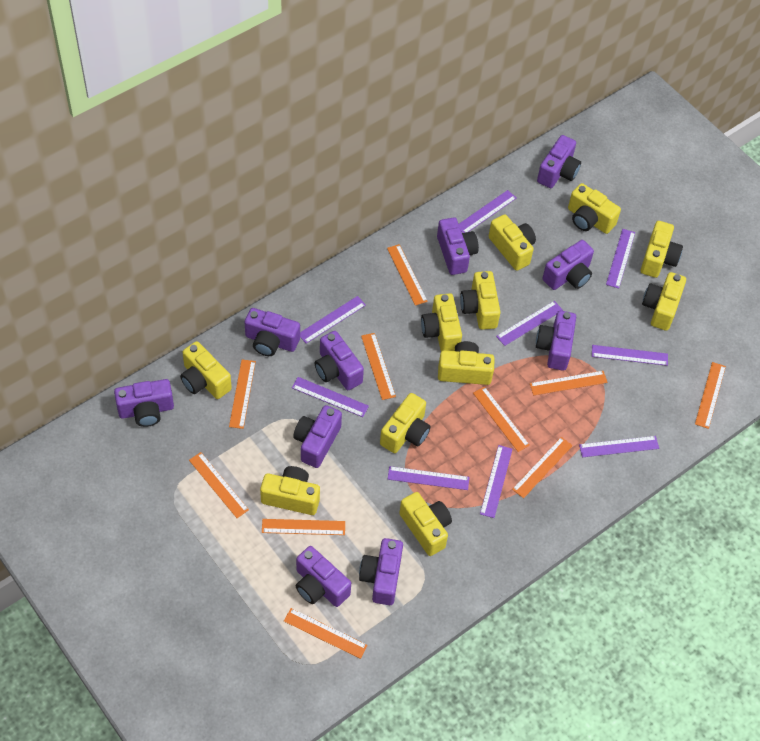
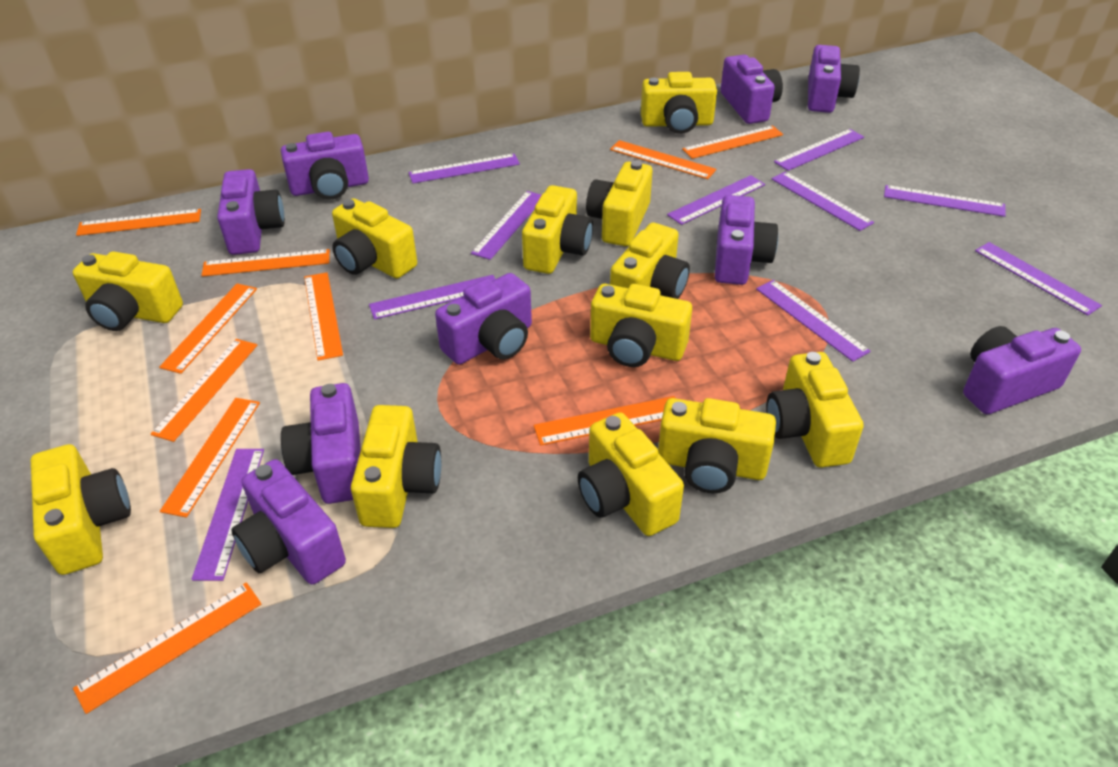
purple camera: [114,379,174,427] [245,308,300,356] [293,405,342,468] [296,546,351,607] [315,331,364,390] [359,538,403,605] [437,217,479,275] [536,311,576,371] [537,135,581,188] [542,240,594,290] = 10 -> [217,169,285,255] [231,459,346,585] [281,132,369,200] [281,383,361,504] [435,273,532,365] [715,195,778,285] [720,55,783,124] [808,45,860,113] [963,326,1081,414] = 9
purple ruler: [292,377,369,417] [300,296,366,344] [388,466,469,490] [459,190,516,233] [480,445,513,518] [496,301,563,346] [579,436,659,457] [592,345,668,366] [606,229,635,289] = 9 -> [192,449,264,581] [369,275,495,320] [408,154,520,183] [471,191,541,260] [667,175,765,225] [756,280,870,362] [772,172,874,231] [774,129,864,171] [884,185,1006,217] [975,242,1102,316] = 10
yellow camera: [180,341,232,399] [260,466,320,515] [380,393,431,453] [399,492,452,556] [421,293,462,351] [438,341,495,385] [460,271,500,330] [489,214,536,271] [568,183,621,234] [641,221,683,278] [642,272,686,331] = 11 -> [31,444,131,575] [73,251,183,331] [332,198,417,279] [351,405,441,528] [522,185,593,274] [578,412,684,536] [586,160,652,246] [590,284,692,367] [610,223,690,299] [641,72,717,134] [658,398,776,493] [766,352,864,468] = 12

